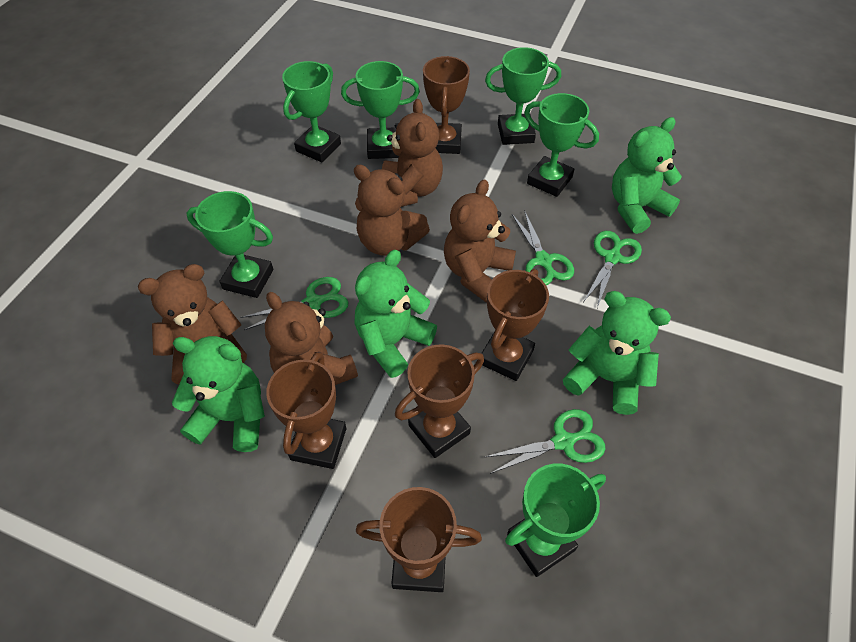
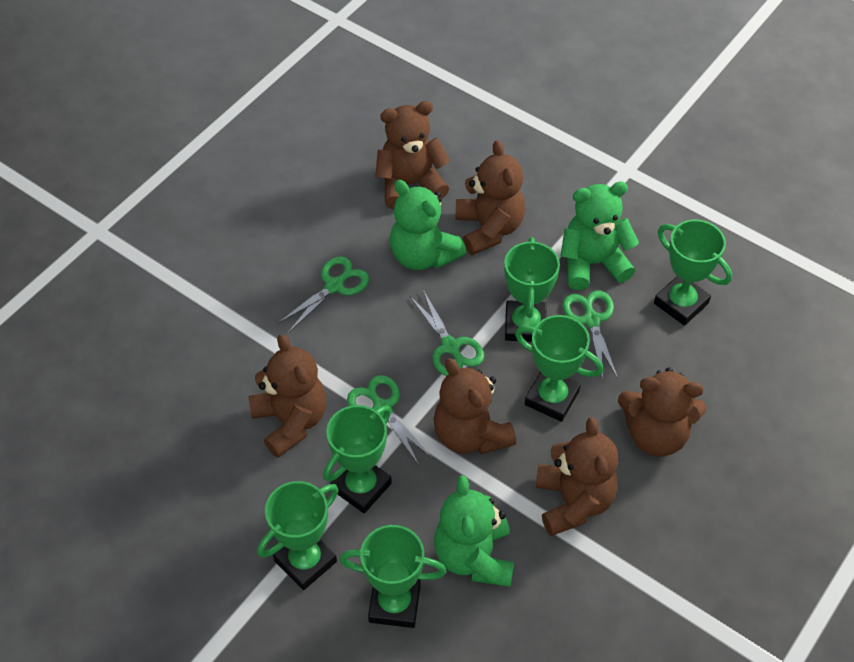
brown teddy bear: [138,264,247,384] [265,292,358,385] [354,165,430,256] [382,99,443,207] [444,179,516,303] = 5 -> [249,334,326,458] [375,101,450,209] [433,358,516,454] [455,140,525,255] [536,417,619,536] [618,367,706,456] = 6
brown trophy: [266,352,346,469] [356,487,482,592] [395,344,484,458] [423,56,470,154] [482,269,549,381] = 5 -> none = 0
green teddy bear: [172,336,265,452] [355,250,437,378] [563,291,671,415] [612,117,682,234] = 4 -> [390,180,467,270] [434,475,514,587] [560,182,639,290] = 3

